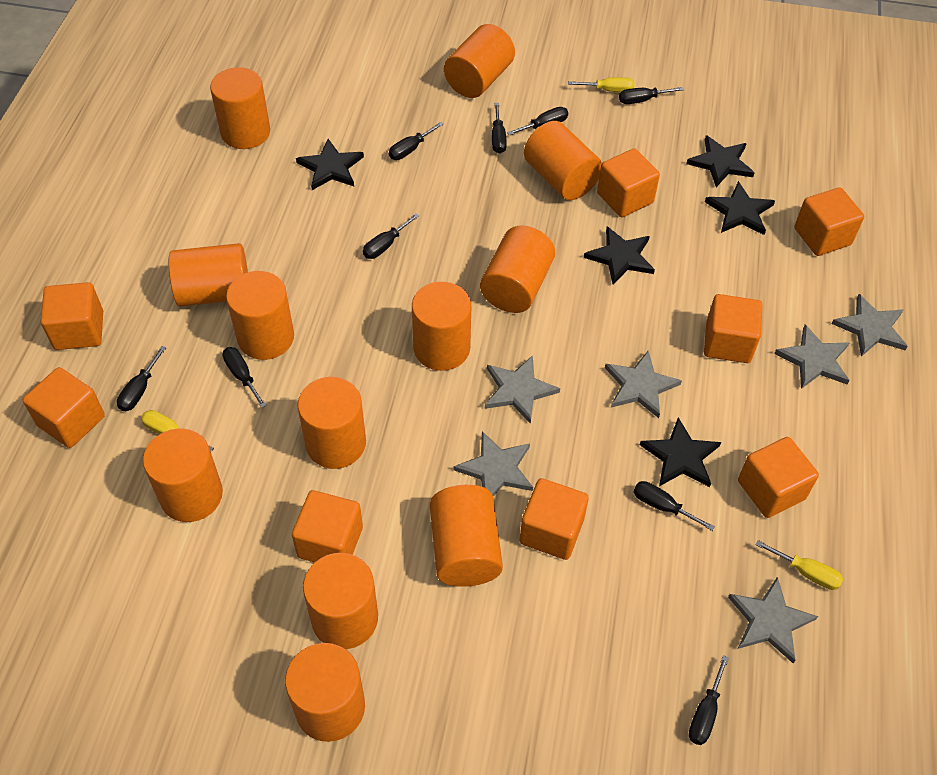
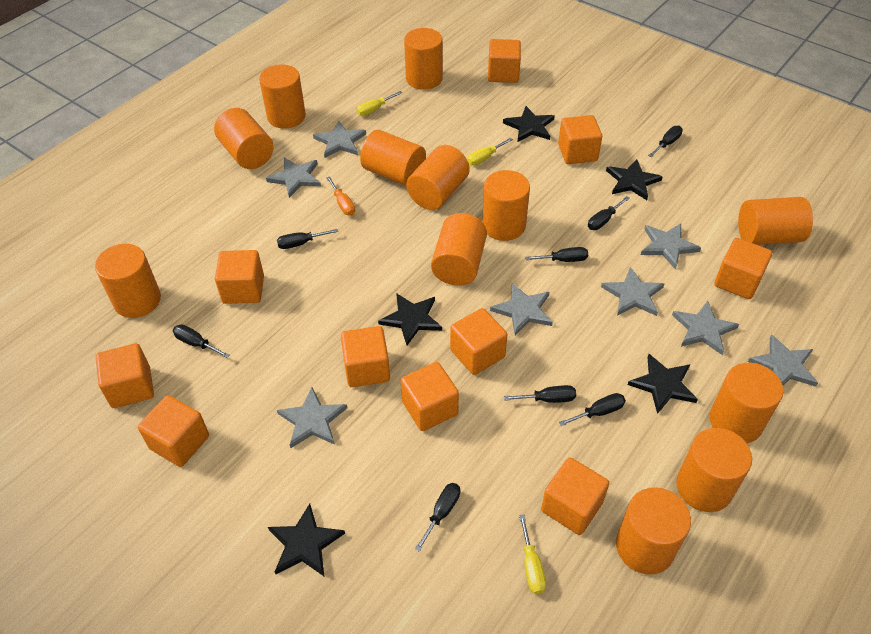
black screwdriver: [117,346,166,411] [223,347,267,408] [363,213,419,259] [389,122,444,160] [492,103,507,154] [507,107,568,136] [619,87,684,104] [634,481,715,531] [689,655,729,745] = 9 -> [173,325,230,358] [277,229,338,249] [415,483,460,552] [504,385,576,403] [525,247,588,262] [559,393,626,426] [588,196,630,230] [648,126,683,157] = 8
grey star: [454,431,533,496] [485,355,560,424] [605,351,682,418] [728,577,818,663] [774,325,850,389] [832,294,908,357] = 6 -> [266,158,321,198] [277,387,347,449] [313,121,366,158] [490,283,553,335] [601,267,664,316] [641,224,701,270] [672,301,739,355] [748,335,818,387] = 8
orange cube: [23,367,105,448] [41,282,103,350] [292,490,363,562] [520,478,589,560] [597,148,660,217] [704,294,763,363] [738,437,819,518] [794,187,864,256] = 8 -> [96,343,154,408] [138,395,209,467] [215,250,264,304] [341,326,390,387] [400,362,459,431] [450,308,507,375] [488,39,521,83] [541,458,609,535] [558,115,602,164] [714,238,772,299] = 10
orange screwdriver: none = 0 -> [326,176,355,216] = 1

